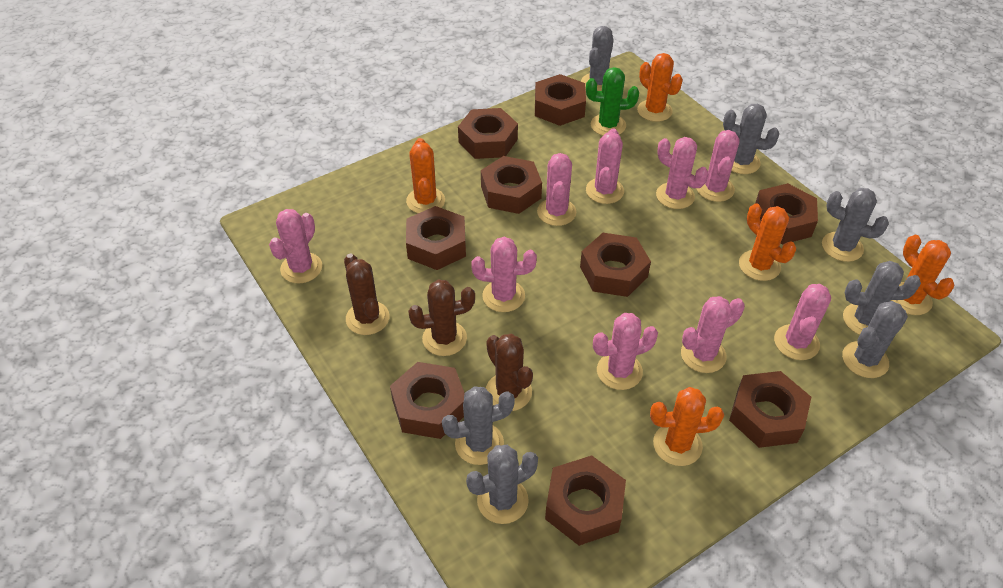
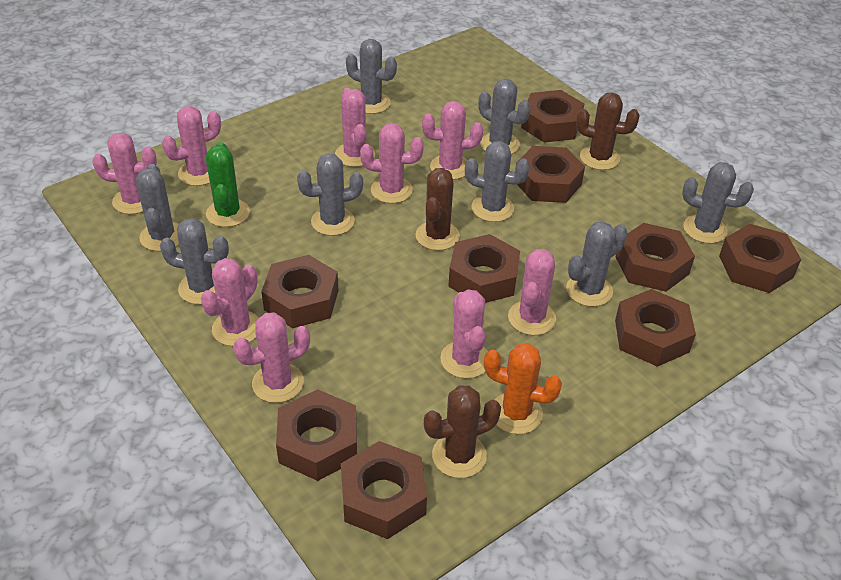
grey cactus: [442,386,515,465] [466,445,538,524] [581,26,614,91] [723,104,779,174] [822,188,889,262] [842,301,908,378] [843,261,921,335] = 7 -> [136,164,179,251] [160,218,229,304] [297,153,363,236] [346,39,397,114] [465,141,530,222] [479,79,530,154] [566,221,627,307] [682,162,754,244] = 8
orange cactus: [406,138,445,213] [637,53,683,122] [650,387,724,466] [739,203,796,281] [891,235,954,315] = 5 -> [484,343,562,434] = 1

